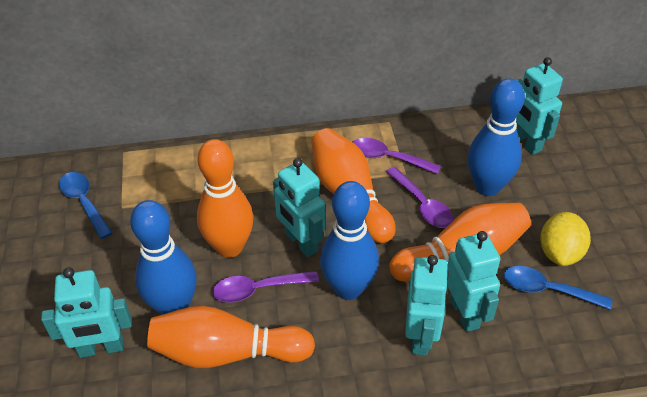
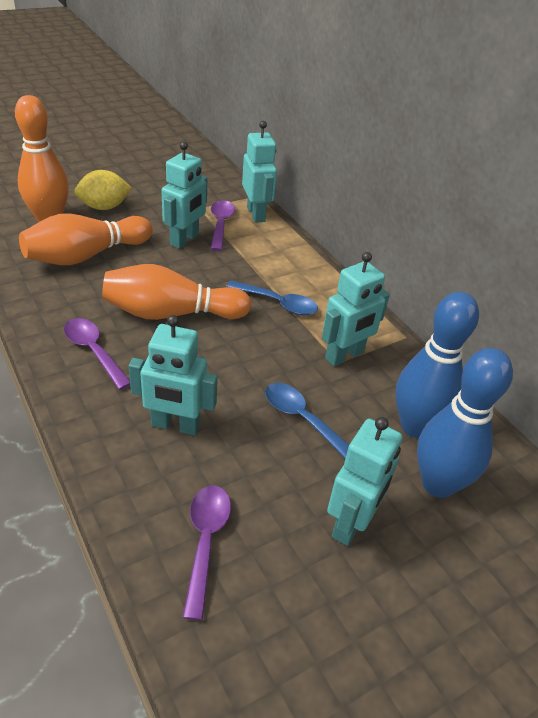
blue bowling pin: [130,200,197,315] [320,181,379,300] [468,78,525,196] = 3 -> [395,292,479,438] [417,348,513,498] = 2
orange bowling pin: [147,306,315,368] [197,139,254,258] [311,128,396,243] [389,203,531,282] = 4 -> [15,95,69,222] [19,214,153,265] [102,264,251,320] = 3

